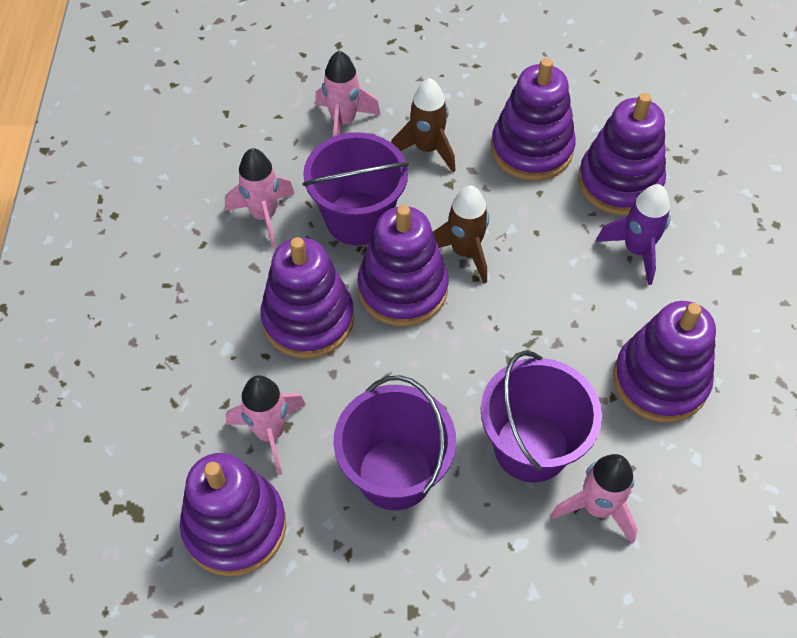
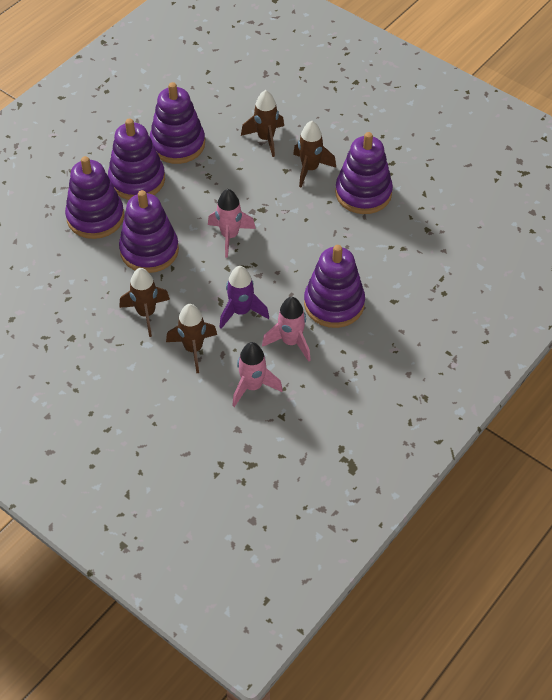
brown rocket: [391,78,456,172] [433,186,489,283] = 2 -> [120,268,170,337] [166,304,217,373] [241,90,284,157] [293,121,336,187] = 4
pink rocket: [225,148,295,248] [226,375,306,475] [315,51,381,137] [551,454,638,544] = 4 -> [208,189,256,258] [232,342,283,407] [262,297,311,362] = 3
purple bucket: [302,132,409,245] [334,375,456,510] [481,350,602,482] = 3 -> none = 0

